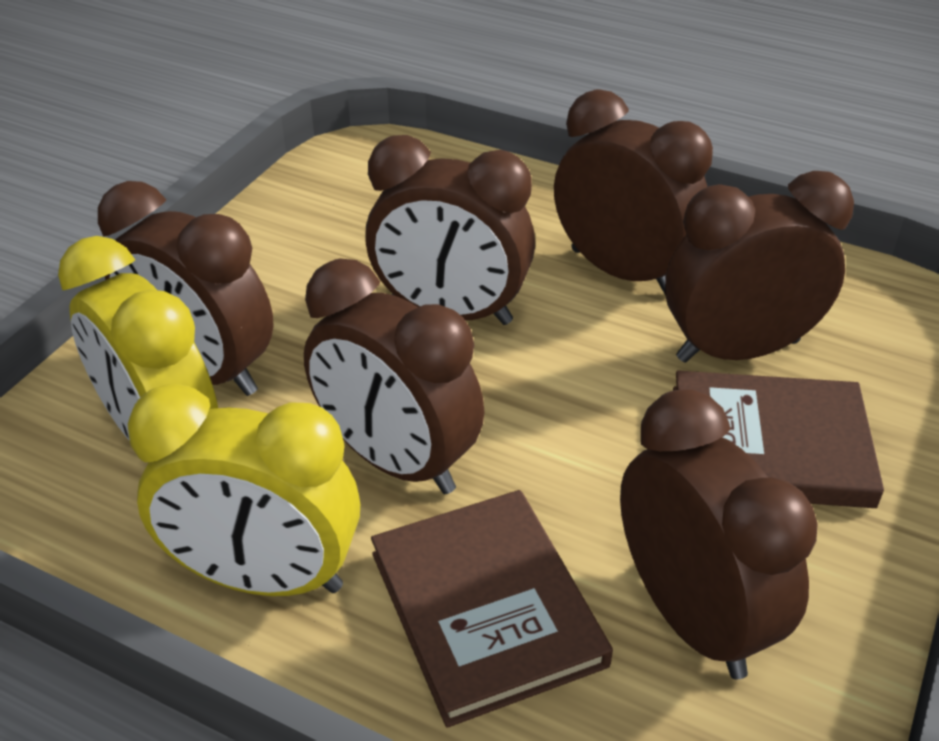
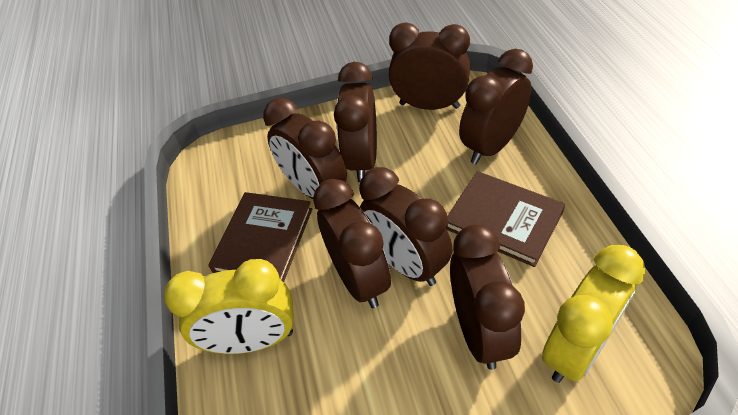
brown clock: [98,181,274,396] [304,259,484,494] [365,135,535,325] [554,89,713,294] [620,389,818,679] [665,171,854,363] = 6 -> [263,98,347,199] [313,179,391,308] [334,62,377,182] [359,167,453,286] [389,22,470,110] [450,224,525,370] [459,49,533,164] = 7

